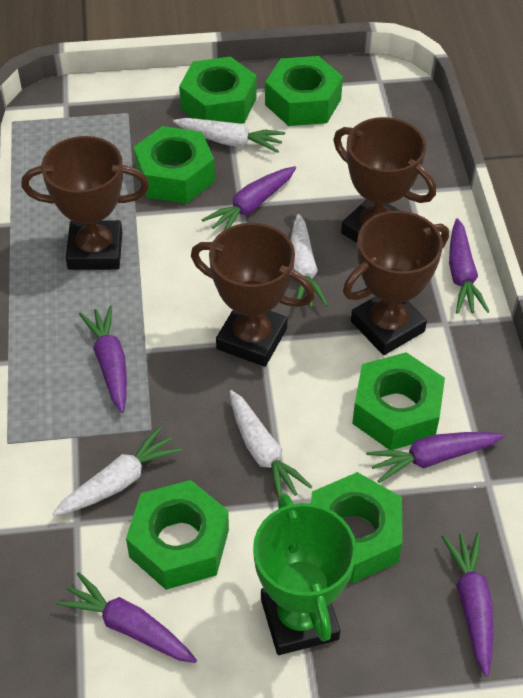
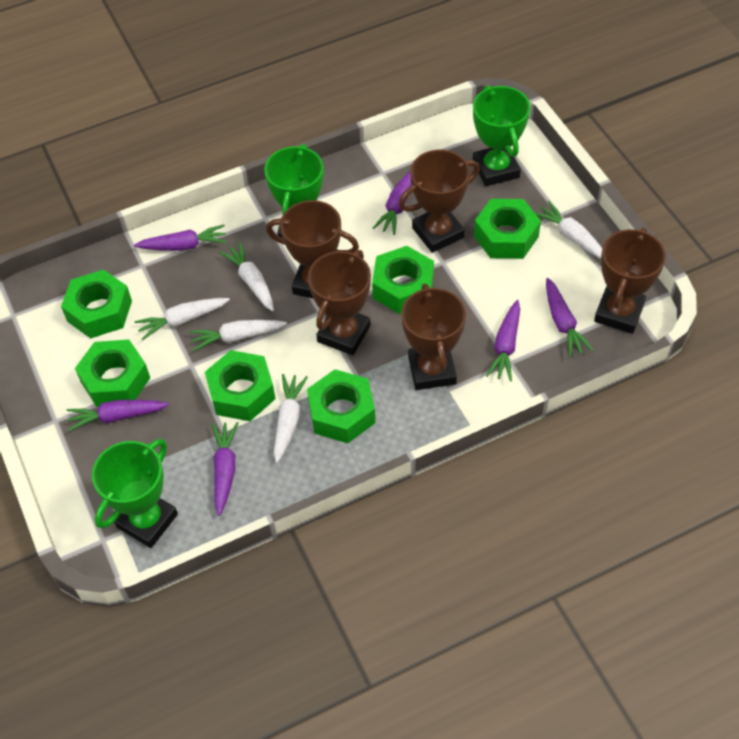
brown trophy: [21,136,149,270] [191,223,315,367] [333,117,436,243] [343,211,449,355] = 4 -> [266,200,359,298] [308,250,371,355] [399,150,480,253] [401,284,466,390] [594,228,666,334] = 5
green trophy: [253,493,357,655] = 1 -> [92,439,178,548] [264,144,324,237] [473,85,530,186] = 3
white carrot: [53,426,182,516] [173,118,285,153] [230,390,312,499] [291,214,328,309] = 4 -> [134,298,230,340] [189,320,287,352] [219,242,274,311] [274,374,308,463] [534,201,602,259] = 5

